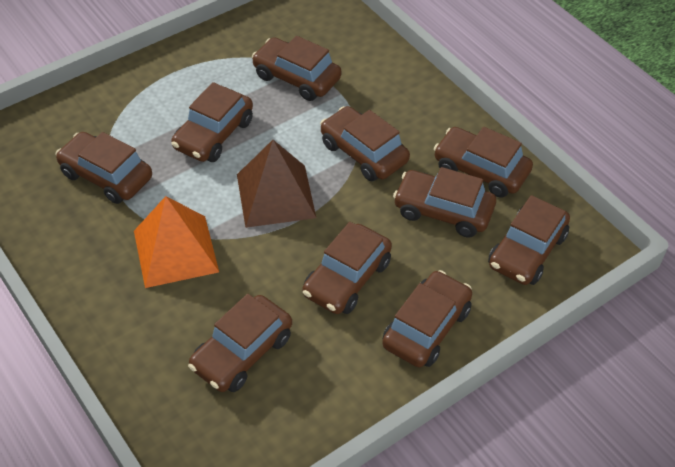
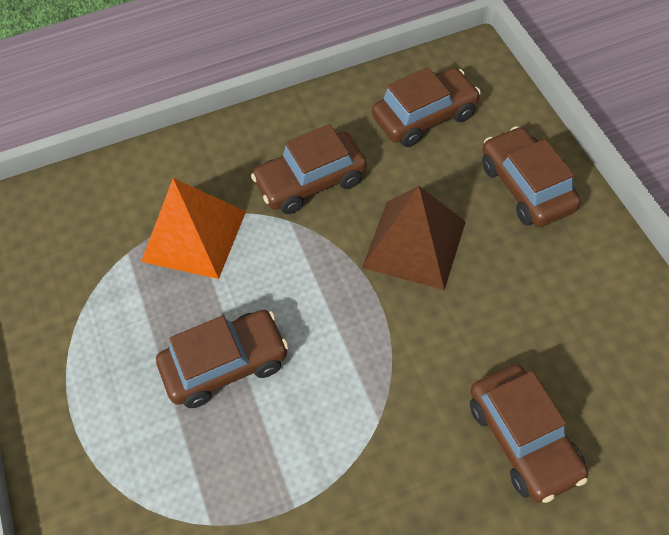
brown car: [56,132,152,204] [171,82,253,162] [188,294,292,392] [252,36,342,101] [302,222,392,314] [320,106,410,181] [382,270,472,367] [393,167,496,238] [434,127,533,198] [488,195,570,285] = 10 -> [156,310,289,408] [251,124,367,214] [372,67,481,147] [470,364,588,503] [482,126,581,227] = 5

